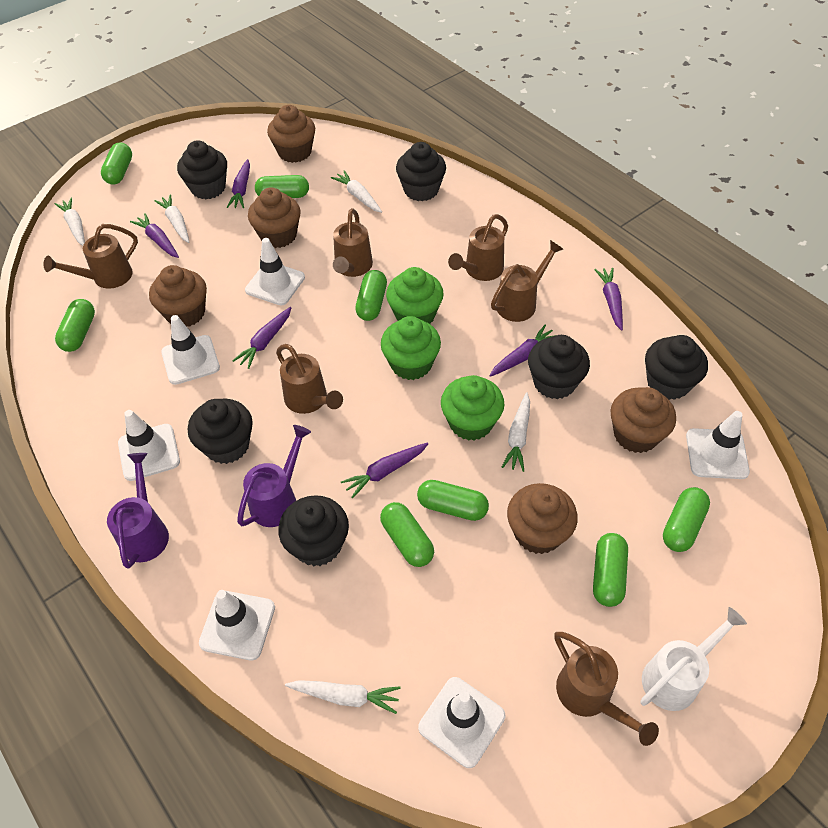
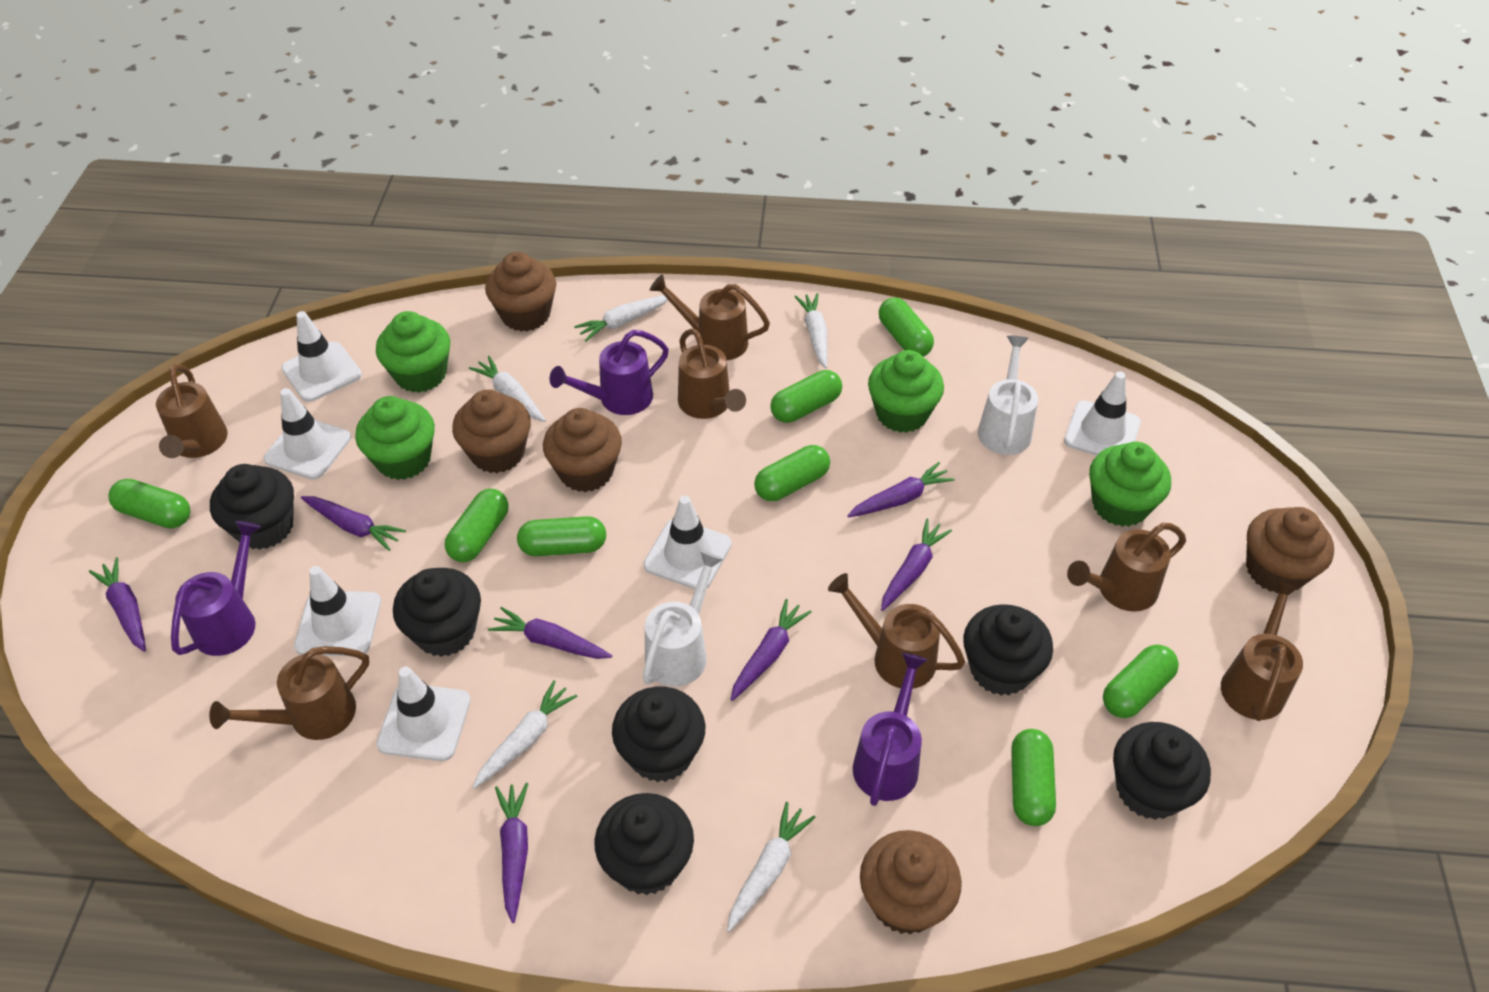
brown watering can: [44,224,138,289] [276,344,343,414] [333,208,373,277] [448,214,508,281] [491,240,563,322] [554,632,659,746] = 6 -> [156,364,228,458] [209,646,369,740] [650,274,770,360] [678,328,746,419] [828,573,965,689] [1067,523,1186,612] [1221,580,1303,721] = 7
green cupcake: [381,316,441,380] [386,267,444,324] [441,375,505,441] = 3 -> [355,396,435,480] [376,311,450,393] [868,350,944,433] [1089,442,1171,527] = 4
purple carrot: [130,213,179,258] [227,159,250,208] [232,307,292,369] [341,443,428,499] [489,325,556,377] [594,268,623,331] = 6 -> [89,558,146,652] [301,496,406,551] [488,607,612,659] [495,783,528,923] [730,599,812,701] [847,462,955,517] [881,519,952,611] = 7
purple watering can: [107,453,169,569] [237,425,311,527] = 2 -> [171,521,261,656] [550,330,669,415] [853,653,928,806] = 3
white watering can: [640,607,747,711] = 1 -> [643,551,724,687] [978,336,1038,455] = 2

